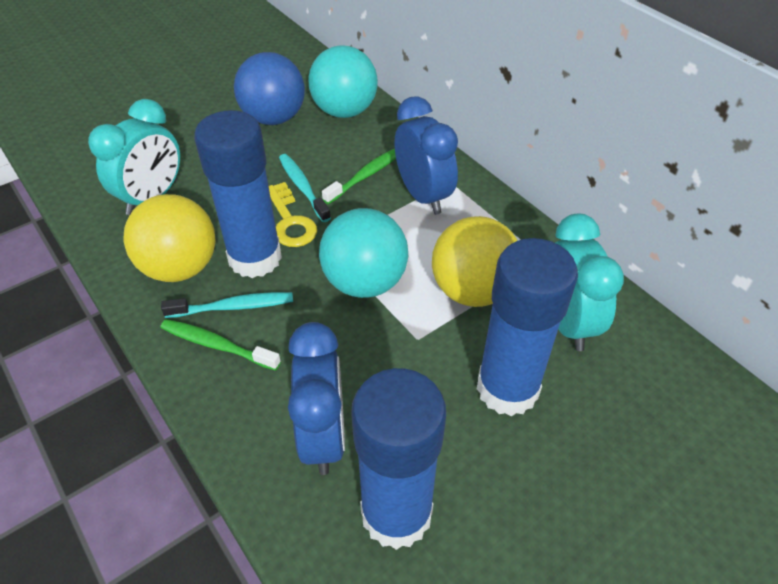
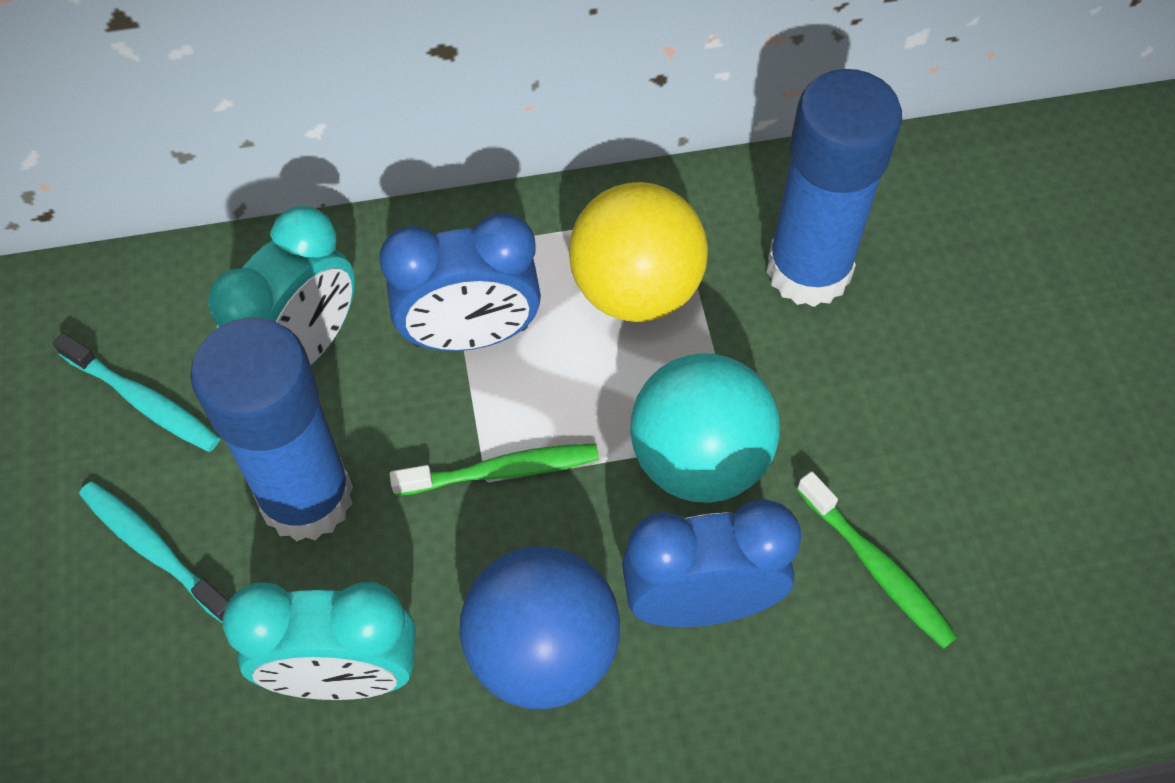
blue glue stick: [194,110,282,278] [351,368,446,550] [477,238,578,416] = 3 -> [190,318,353,542] [767,69,902,307] = 2
turquoise ball: [308,45,378,118] [319,208,408,298] = 2 -> [630,353,780,503] = 1
yellow ball: [124,194,216,282] [432,216,518,307] = 2 -> [569,182,708,322] = 1
yellow key: [269,182,317,247] = 1 -> none = 0

